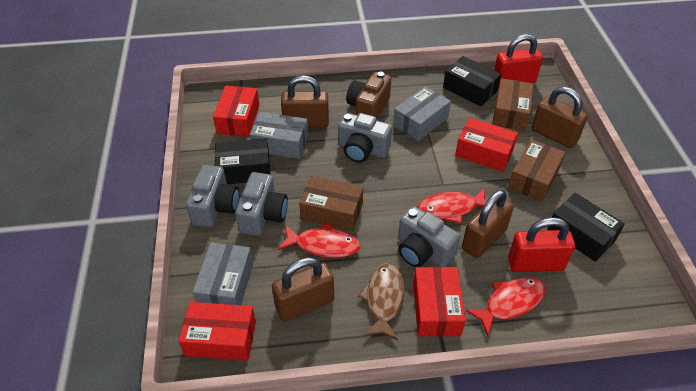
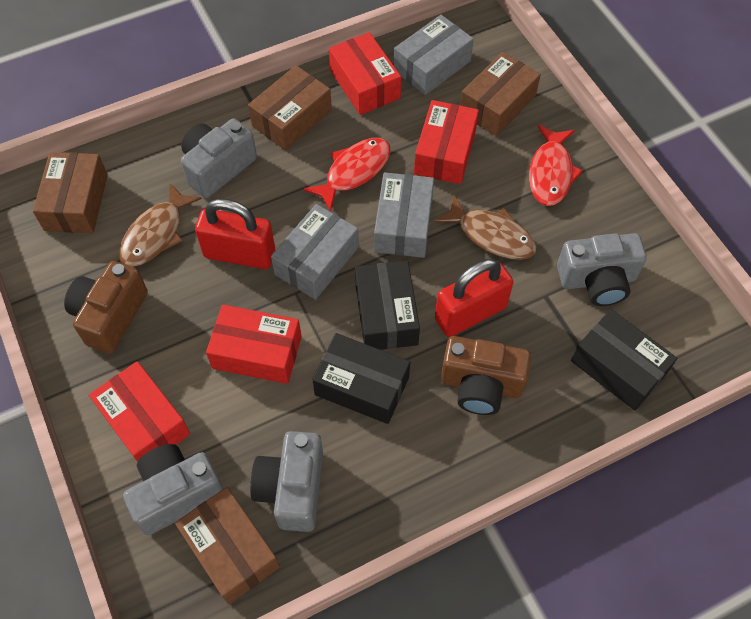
brown box: [299,176,363,231] [492,78,534,131] [508,139,565,202] = 3 -> [33,152,108,233] [175,487,280,604] [248,65,332,150] [460,52,541,136] = 4
brown camera: [346,72,391,120] = 1 -> [64,261,148,354] [441,336,531,415] = 2
brown fish: [358,263,404,340] = 1 -> [119,182,202,267] [434,195,537,260] = 2
brown padlock: [272,257,334,322] [281,75,329,128] [462,190,514,258] [531,87,588,148] = 4 -> none = 0
red fish: [278,223,360,258] [417,188,487,224] [466,277,545,336] = 3 -> [303,138,391,212] [529,125,583,206] = 2

